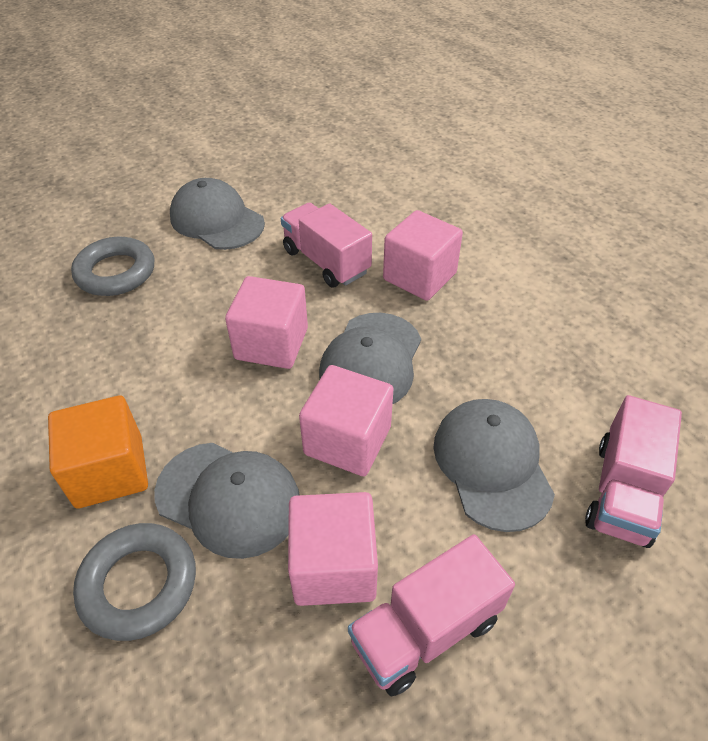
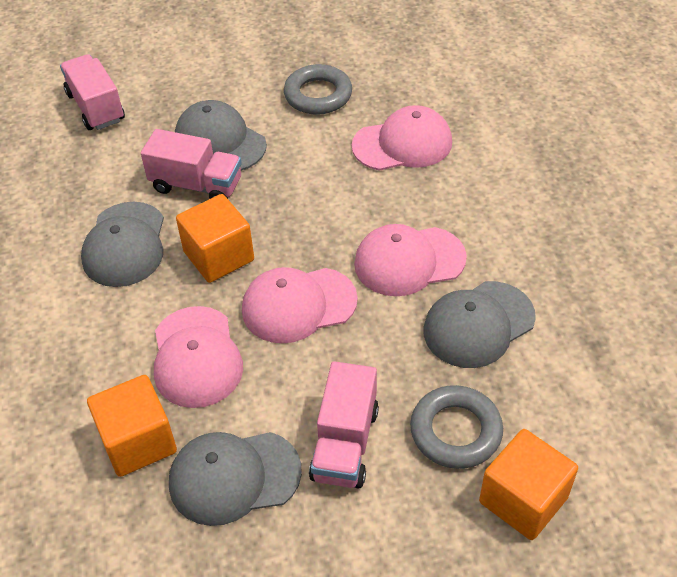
orange cube: [48,395,148,509] = 1 -> [87,375,177,477] [176,194,254,283] [479,429,578,540] = 3
pink cap: none = 0 -> [154,306,243,408] [242,267,358,344] [352,105,452,171] [354,224,467,296] = 4
pink cube: [225,276,308,369] [288,492,378,606] [299,365,394,476] [383,210,463,301] = 4 -> none = 0

